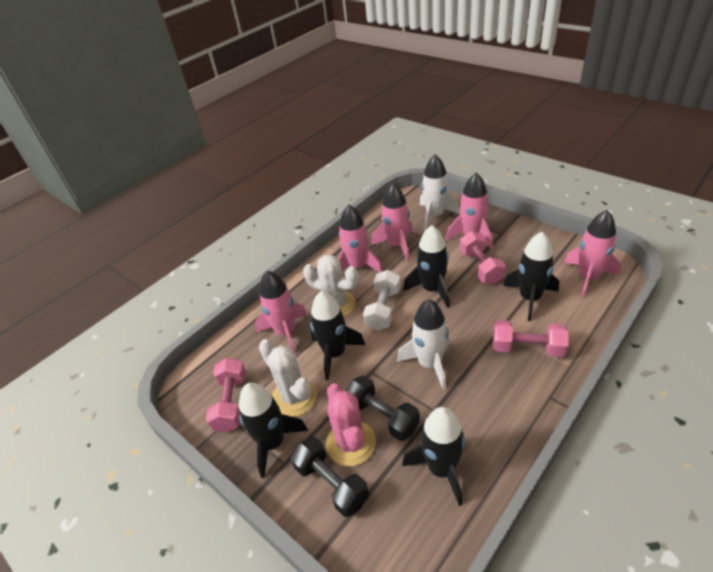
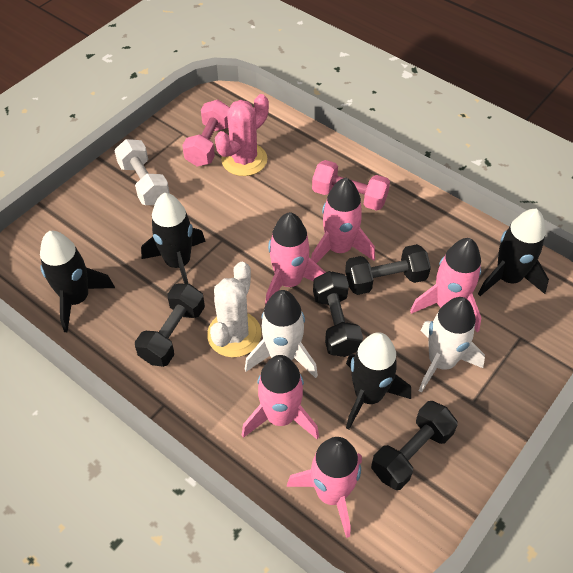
black dumbbell: [290,437,369,517] [346,376,420,441] = 2 -> [135,284,205,367] [313,271,363,357] [345,244,431,295] [371,401,458,490] = 4
black rocket: [239,383,308,478] [310,291,365,380] [402,407,465,506] [403,225,450,308] [503,232,559,321] = 5 -> [40,231,115,332] [141,193,206,284] [346,332,411,430] [478,209,549,296] = 4
pink dumbbell: [206,358,246,432] [460,231,506,284] [493,320,569,357] = 3 -> [182,100,230,166] [312,160,390,211] = 2
white cactus: [259,339,317,417] [303,255,359,317] = 2 -> [207,262,262,357] = 1

